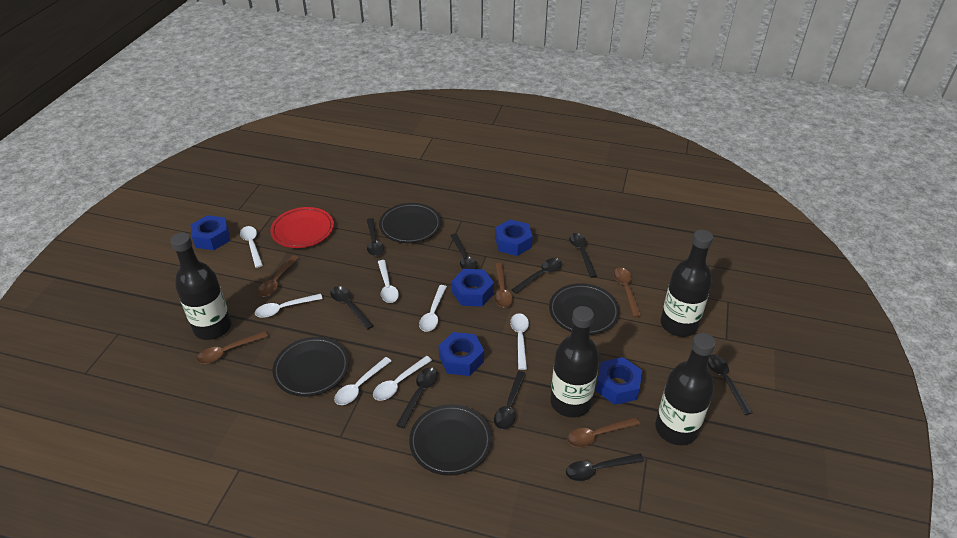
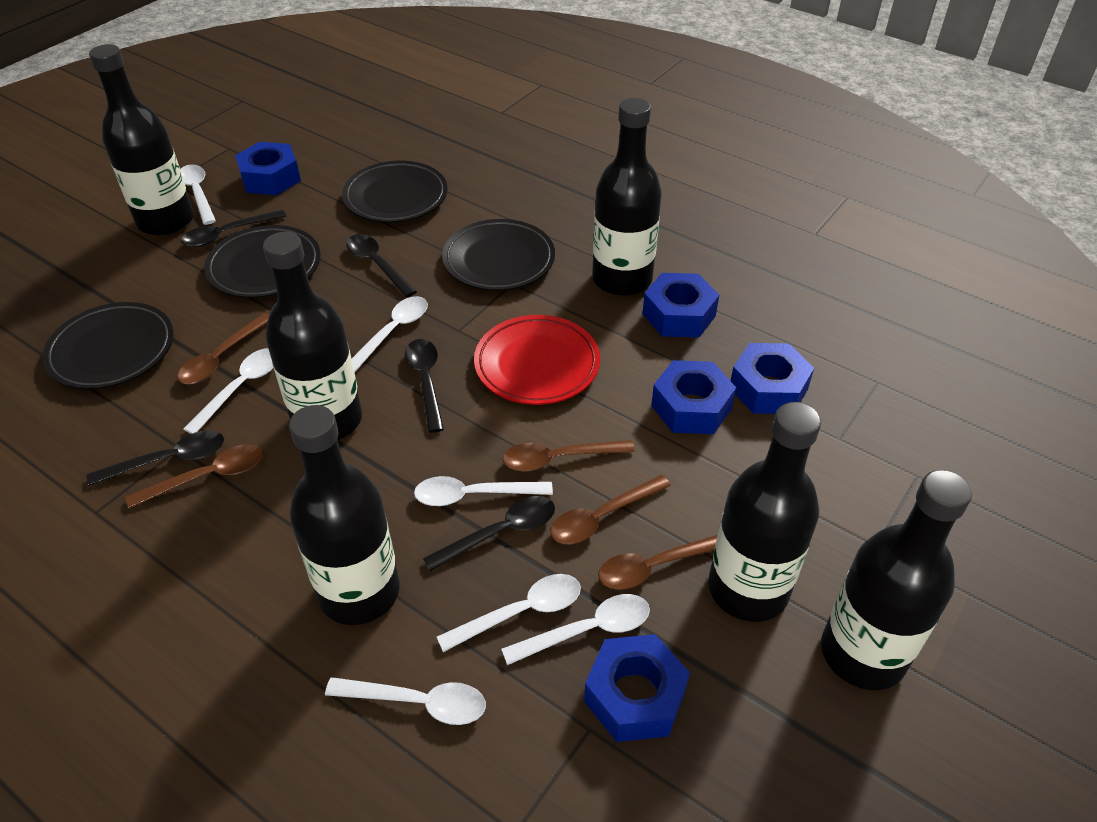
black bottle: [170,233,232,340] [550,306,599,418] [655,333,716,445] [661,230,713,337] = 4 -> [89,44,194,236] [263,232,362,440] [289,405,400,625] [592,98,662,296] [708,402,821,622] [821,470,972,690] = 6
black spoon: [330,286,374,330] [367,218,384,256] [396,367,438,429] [450,233,478,269] [494,371,526,430] [511,258,562,294] [566,454,644,481] [569,233,597,278] [708,355,753,415] = 9 -> [86,431,224,486] [181,209,286,247] [346,234,417,297] [405,339,444,433] [423,496,555,571] = 5

